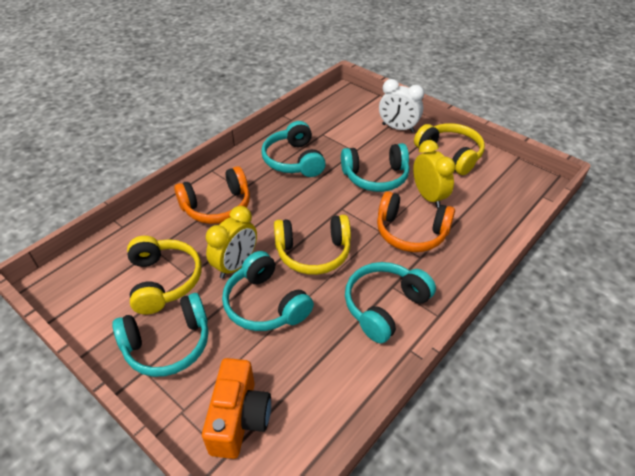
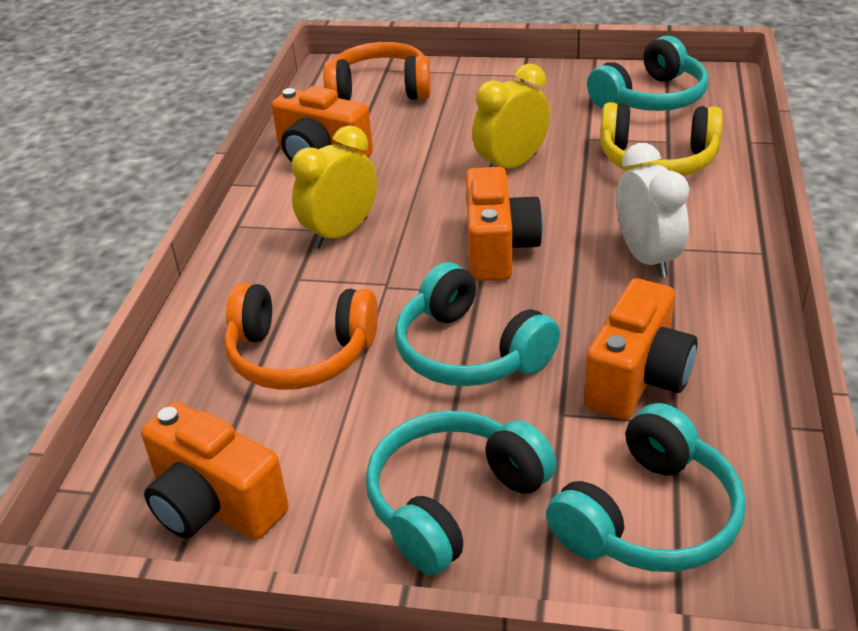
orange camera: [202,358,271,459] = 1 -> [141,402,289,540] [272,86,373,162] [466,167,543,281] [584,278,697,420] = 4
turquoise headphones: [112,293,208,377] [222,251,314,331] [261,121,326,177] [341,143,409,192] [345,262,436,343] = 5 -> [366,410,557,575] [395,262,560,386] [546,403,746,572] [587,35,708,111] = 4
yellow headphones: [127,236,202,314] [274,215,351,275] [414,123,485,175] = 3 -> [600,102,723,176] = 1

